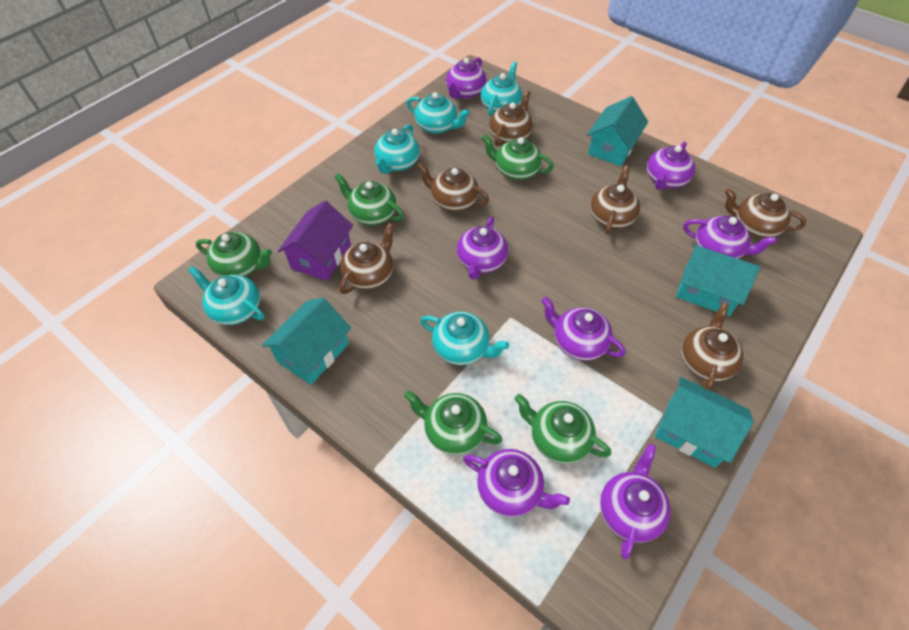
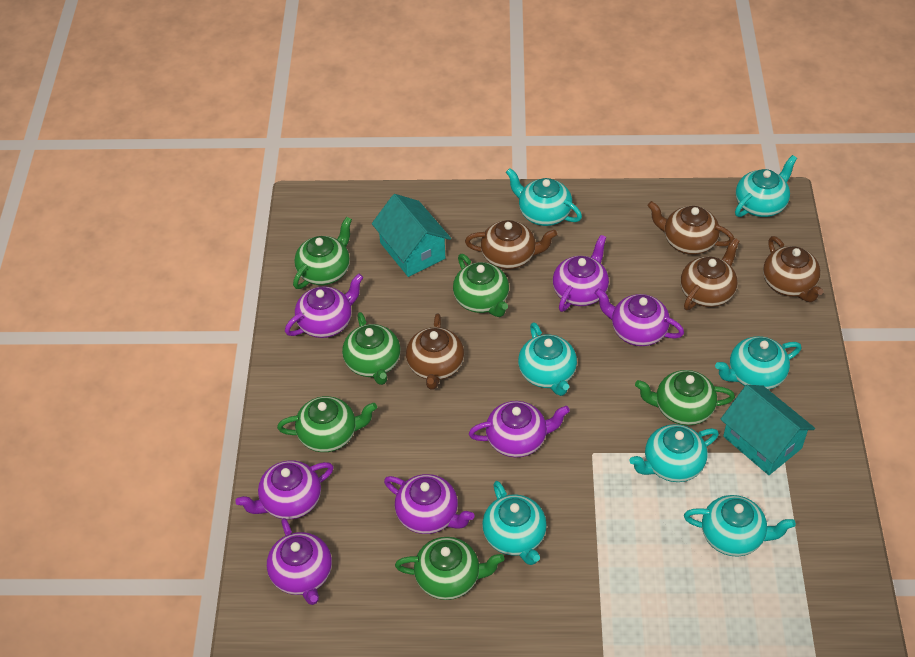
brown teapot: [339,223,394,294] [417,162,489,211] [489,90,533,146] [590,166,640,235] [681,302,743,390] [725,189,806,238] = 6 -> [406,314,464,390] [465,220,557,269] [647,201,734,255] [681,238,739,310] [763,236,823,302] = 5
green teapot: [196,232,272,277] [334,173,404,225] [404,391,503,455] [482,134,554,180] [515,394,611,464] = 5 -> [277,396,377,452] [293,217,352,289] [342,312,401,385] [395,537,504,600] [453,254,509,317] [635,370,735,425] = 6
purple house: [278,200,353,281] = 1 -> none = 0
turquoise house: [262,298,351,385] [587,96,648,166] [655,377,754,468] [676,244,760,316] = 4 -> [372,194,451,277] [720,385,815,475] = 2
turquoise teapot: [188,266,264,325] [374,124,420,174] [407,92,470,134] [420,312,509,365] [481,62,522,116] = 5 -> [482,481,547,565] [506,168,582,226] [518,322,577,396] [630,424,719,482] [684,495,796,557] [715,336,801,390] [735,155,797,217] = 7

